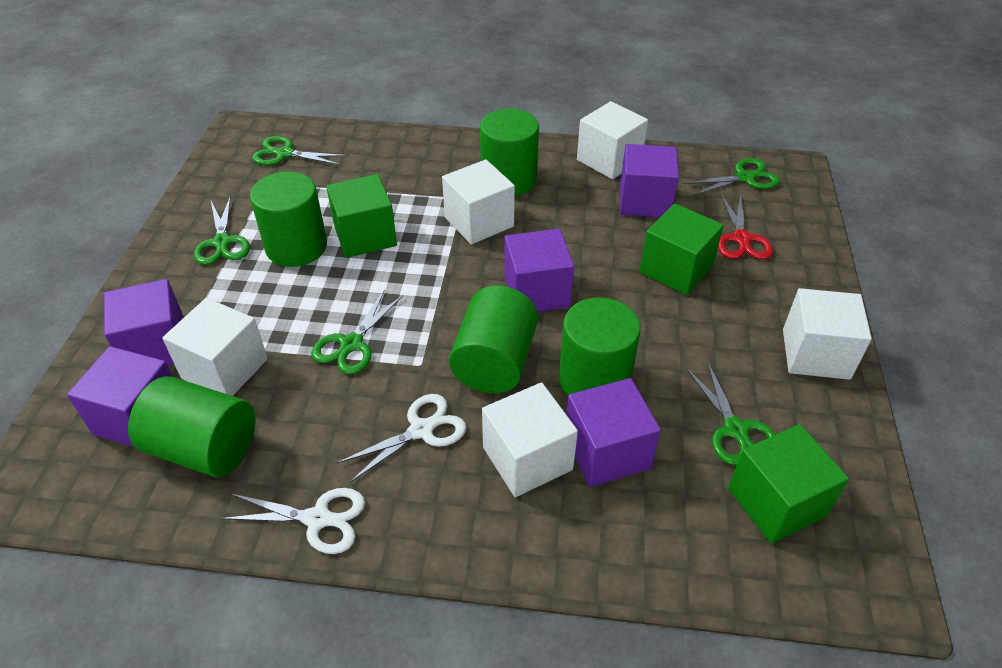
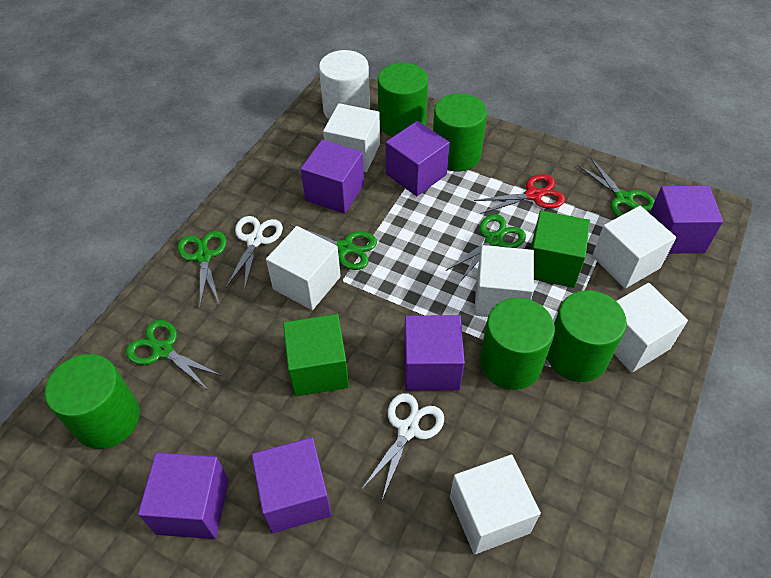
green cube: [326,174,397,258] [640,203,724,295] [728,424,849,544] = 3 -> [283,314,349,396] [531,211,590,288] = 2
purple cube: [67,346,173,447] [104,279,184,366] [504,229,574,312] [566,378,661,487] [620,144,679,217] = 5 -> [138,453,229,539] [251,437,332,533] [301,140,364,214] [386,121,450,196] [404,315,465,391] [650,186,723,254] = 6
white cube: [162,298,268,396] [442,159,515,245] [482,382,578,497] [577,101,648,179] [783,288,872,380] = 5 -> [266,226,341,310] [323,103,380,172] [450,455,541,555] [474,245,534,317] [592,206,676,288] [614,283,688,373] = 6
white cylinder: none = 0 -> [319,50,370,119] = 1

